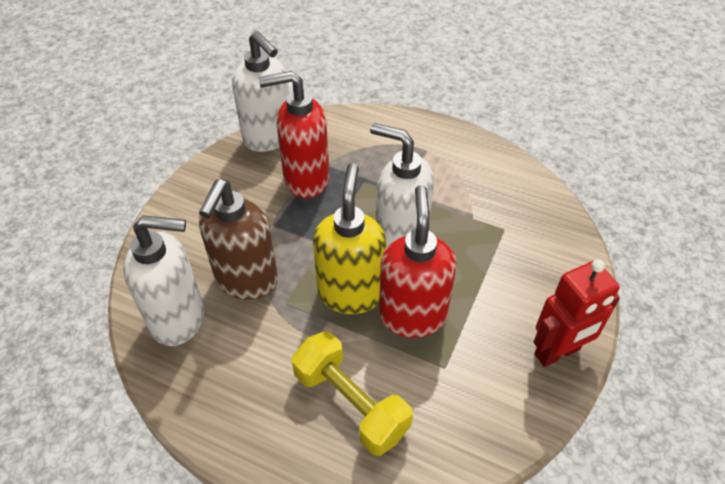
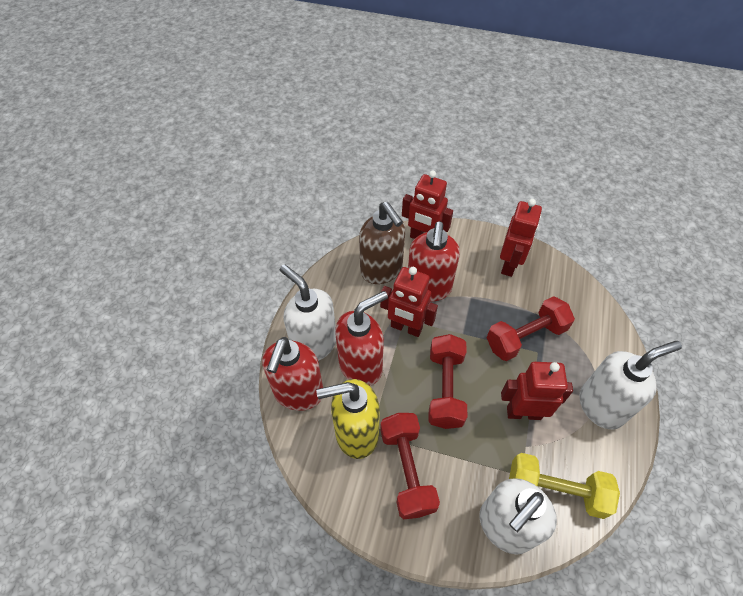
red dumbbell: none = 0 -> [380,413,440,519] [428,334,467,429] [487,296,575,361] = 3
red robot: [534,260,620,367] = 1 -> [380,267,438,337] [402,170,453,239] [500,199,542,277] [501,362,573,420] = 4
red soap dispenser: [259,71,329,198] [379,185,456,338] = 2 -> [262,337,323,411] [335,291,388,386] [408,221,460,302] = 3

